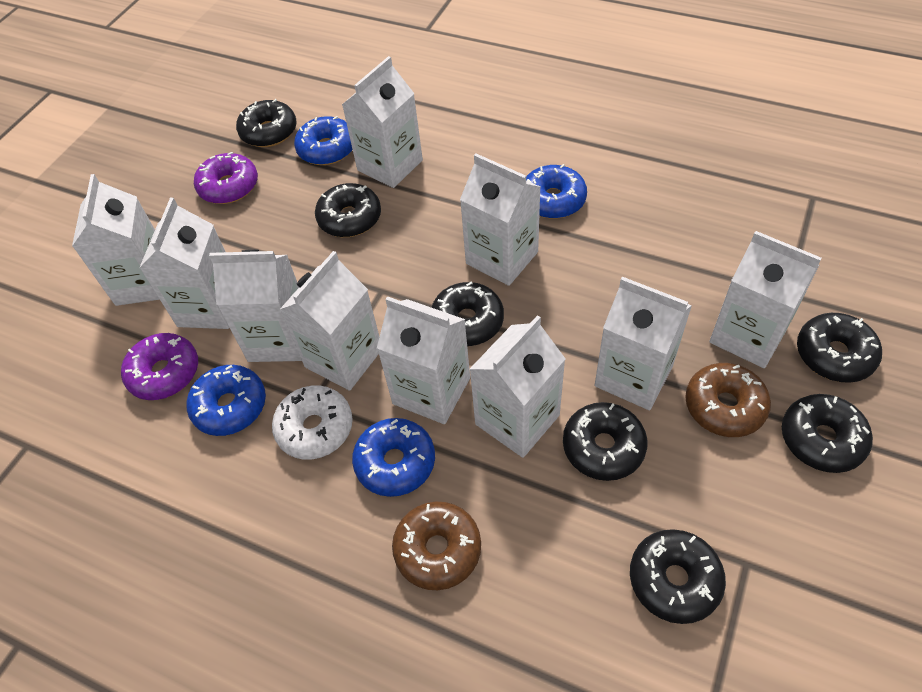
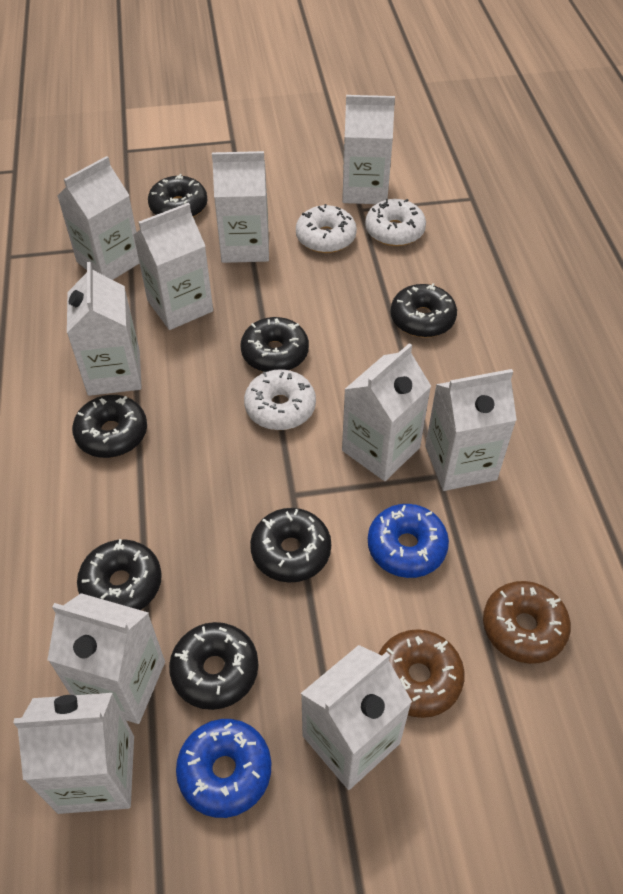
blue donut: [186,365,266,436] [294,116,353,165] [352,418,435,497] [526,164,587,219] = 4 -> [176,719,271,818] [368,504,449,578] = 2
purple donut: [121,333,198,400] [194,152,258,204] = 2 -> none = 0
white donut: [272,385,353,460] = 1 -> [244,369,316,430] [296,204,357,253] [365,199,426,246] = 3

